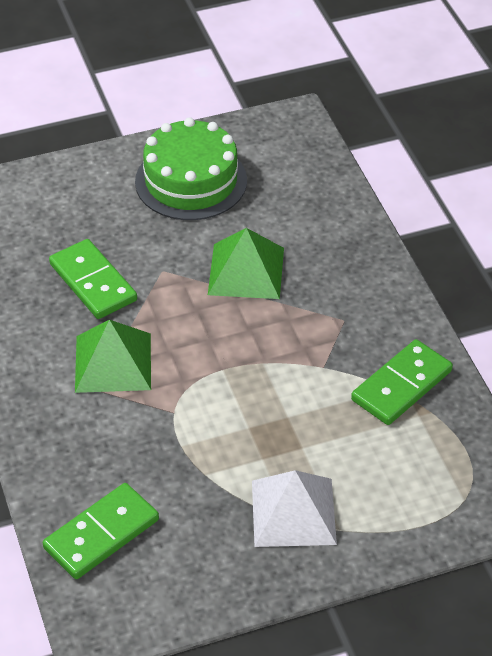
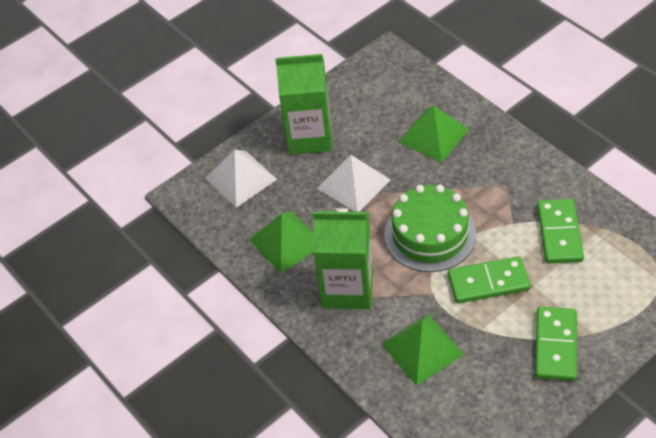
green carton: none = 0 -> [275,54,332,155] [313,208,373,309] = 2
green pyramid: [75,320,151,393] [208,228,284,299] = 2 -> [249,212,313,273] [382,314,464,386] [398,105,469,162] = 3
white pyramid: [252,470,337,547] = 1 -> [205,150,277,207] [317,155,390,212] = 2

